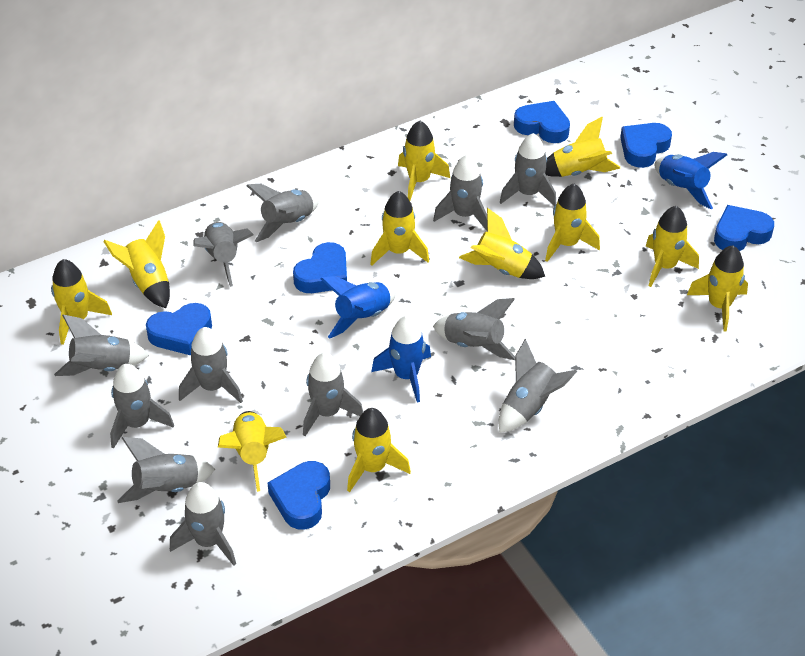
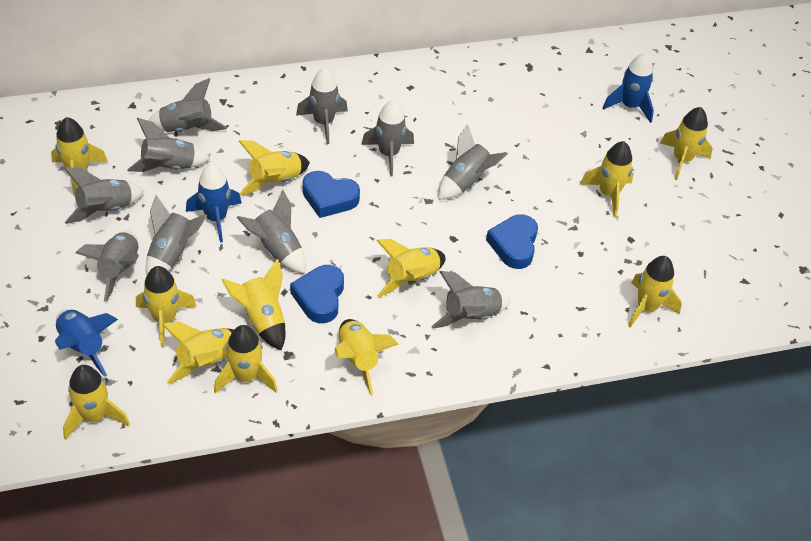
blue heart: [146,303,212,355] [267,461,330,530] [293,242,347,293] [514,101,570,143] [620,123,672,168] [714,205,774,251] = 6 -> [290,265,344,323] [303,171,360,218] [486,214,538,269] = 3
grey rocket: [54,315,149,376] [110,364,174,448] [117,437,215,503] [170,482,236,566] [179,327,243,403] [194,222,254,287] [246,184,319,242] [303,353,363,436] [433,154,487,231] [433,298,516,360] [498,339,577,433] [500,133,556,206] = 12 -> [64,167,144,224] [75,231,139,302] [127,118,210,172] [146,195,207,275] [149,78,227,132] [237,190,306,274] [296,68,348,144] [361,100,414,176] [431,271,511,329] [438,124,508,200] = 10
yellow rocket: [51,259,112,345] [103,220,170,308] [218,411,287,492] [347,408,411,492] [370,191,429,265] [398,121,450,201] [459,208,545,279] [545,117,620,177] [545,184,600,262] [646,206,699,287] [687,245,748,331] = 11 -> [51,117,108,196] [63,365,130,440] [136,266,197,347] [162,322,234,384] [214,325,278,394] [222,259,285,350] [239,140,310,196] [335,319,399,395] [376,239,446,297] [580,141,633,217] [628,256,682,328] [660,107,713,180] = 12

